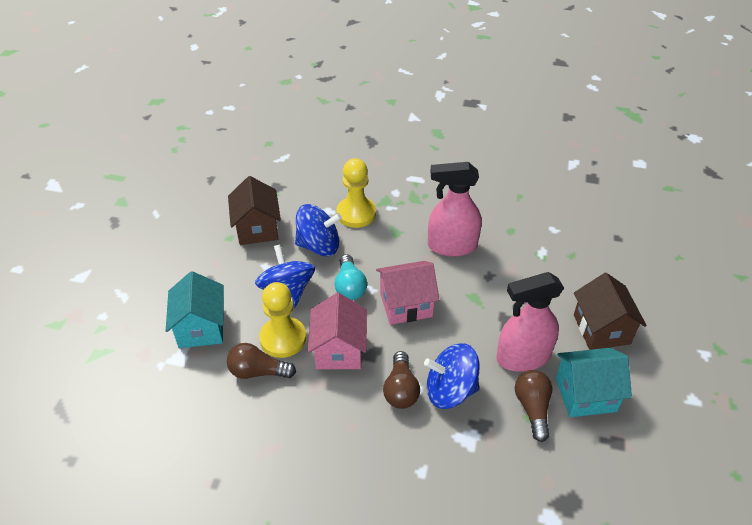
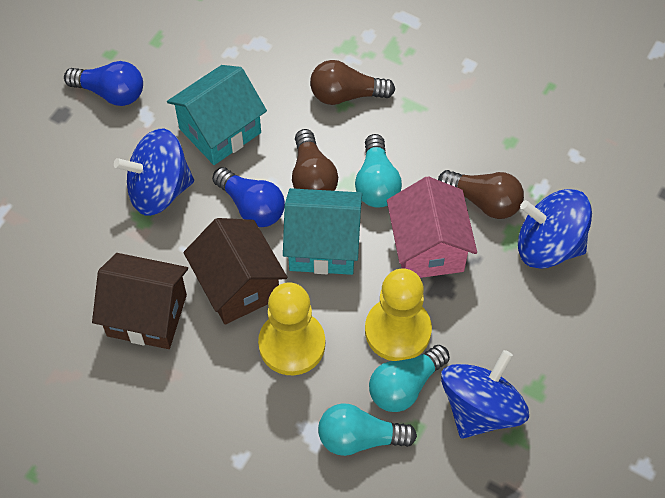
blue light bulb: none = 0 -> [64,61,143,106] [212,167,285,227] = 2
pink house: [308,293,367,369] [376,261,439,325] = 2 -> [387,176,477,278] = 1
pink spray bottle: [428,162,482,257] [496,272,564,372] = 2 -> none = 0
turquoise light bulb: [335,254,367,300] = 1 -> [318,403,417,456] [355,134,402,208] [369,345,450,412] = 3

